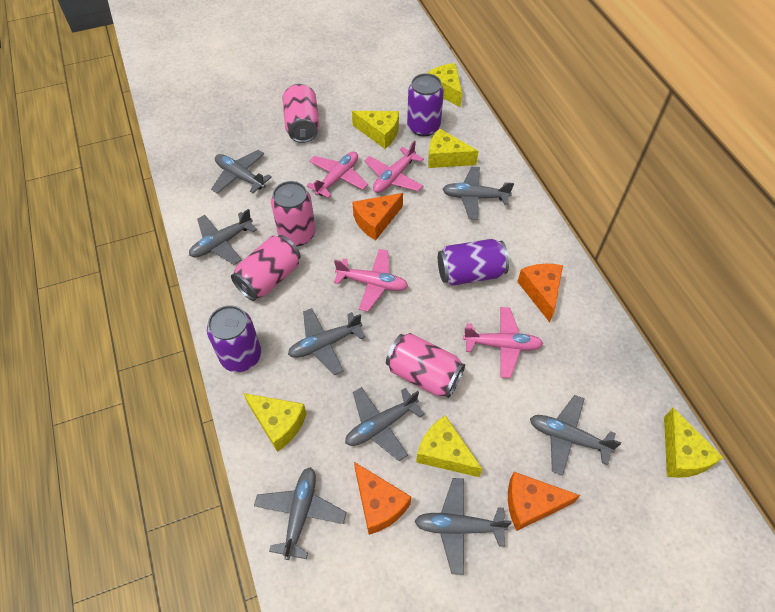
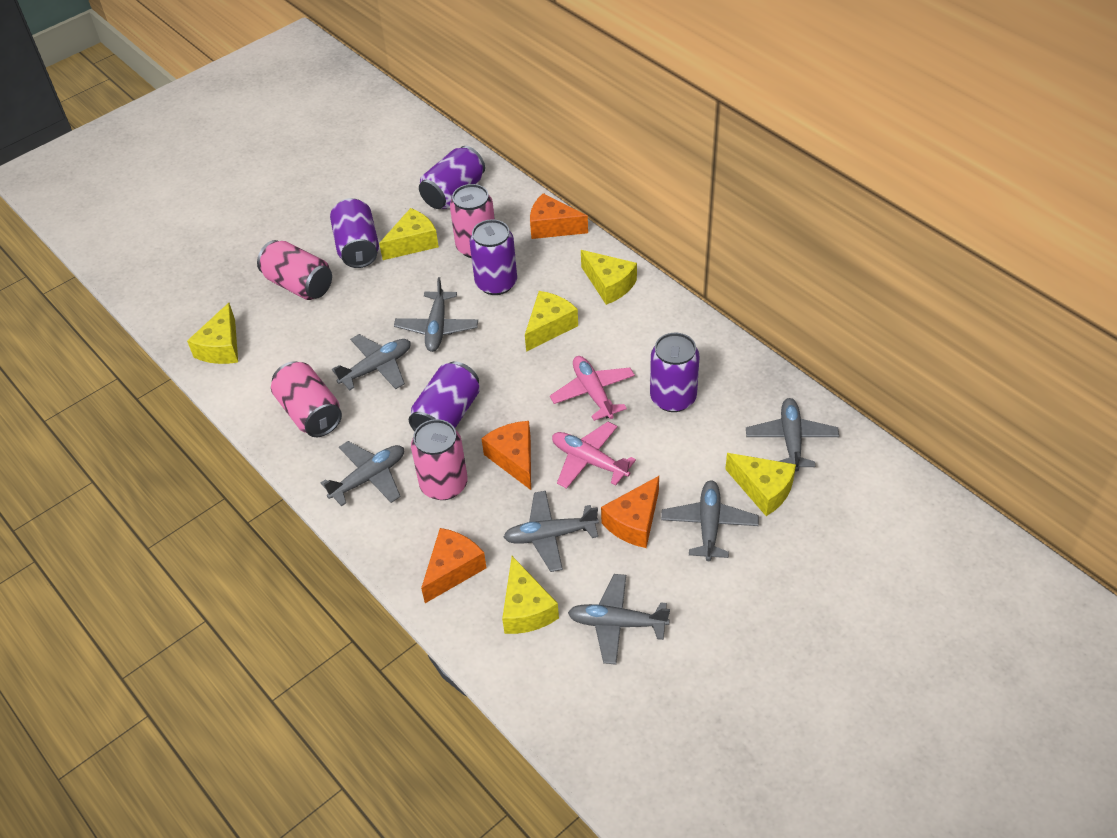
grey plane: [189,209,257,265] [211,150,272,194] [254,467,347,560] [288,308,365,375] [345,387,425,461] [414,478,512,575] [442,167,514,220] [530,395,621,476] = 8 -> [321,441,404,506] [332,334,411,390] [394,277,478,352] [504,491,599,572] [568,574,670,665] [661,480,759,561] [746,398,839,472] = 7
pink plane: [307,152,368,198] [334,249,408,312] [364,140,424,193] [463,307,543,378] = 4 -> [550,356,635,421] [552,422,636,489] = 2
purple can: [207,305,261,372] [407,73,444,136] [438,239,509,286] = 3 -> [330,198,379,268] [409,361,480,431] [419,146,485,209] [470,219,517,295] [650,333,700,412] = 5

